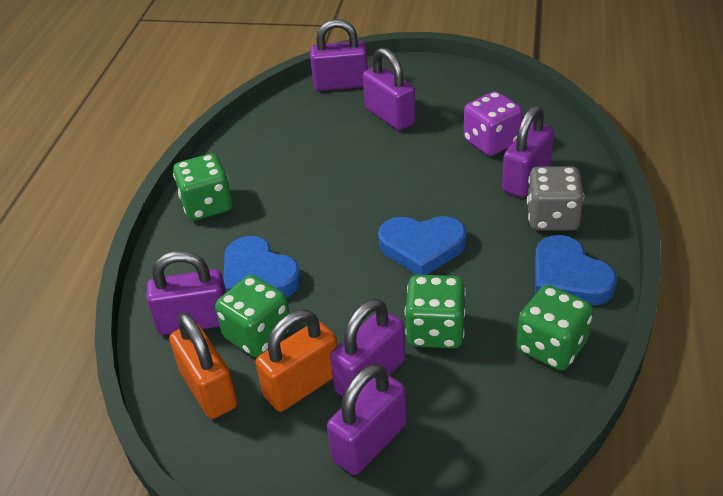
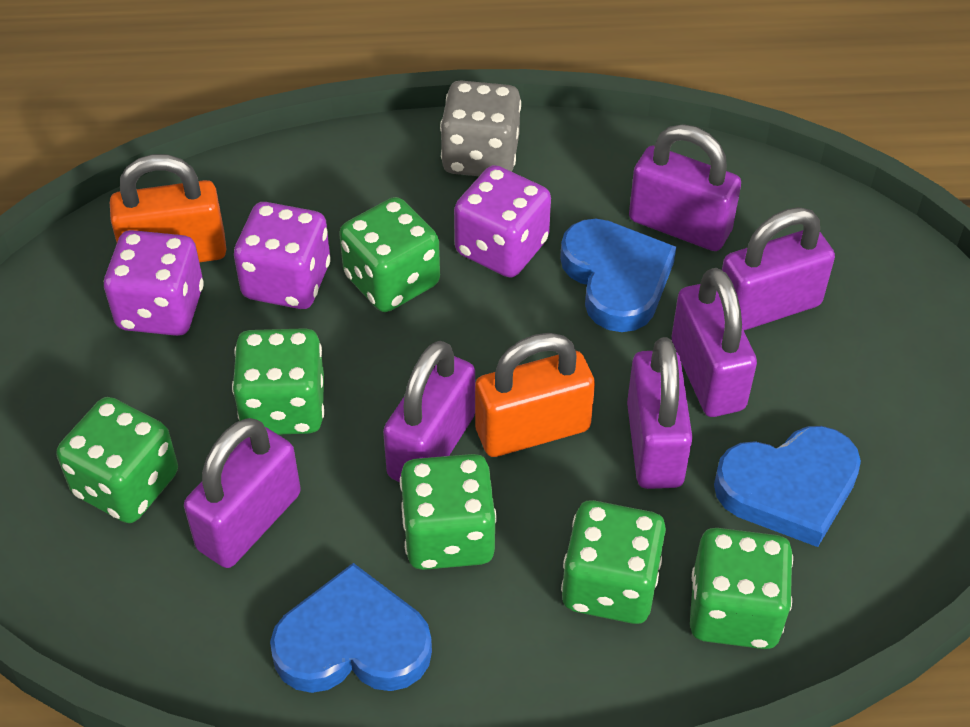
green dice: [173,154,233,221] [215,275,291,357] [405,275,466,348] [517,285,593,371] = 4 -> [57,397,178,523] [232,328,324,435] [339,197,440,312] [400,454,497,570] [561,500,666,624] [690,528,793,649] = 6
purple dice: [464,91,523,156] = 1 -> [104,230,204,336] [234,202,331,309] [454,165,551,278] = 3

